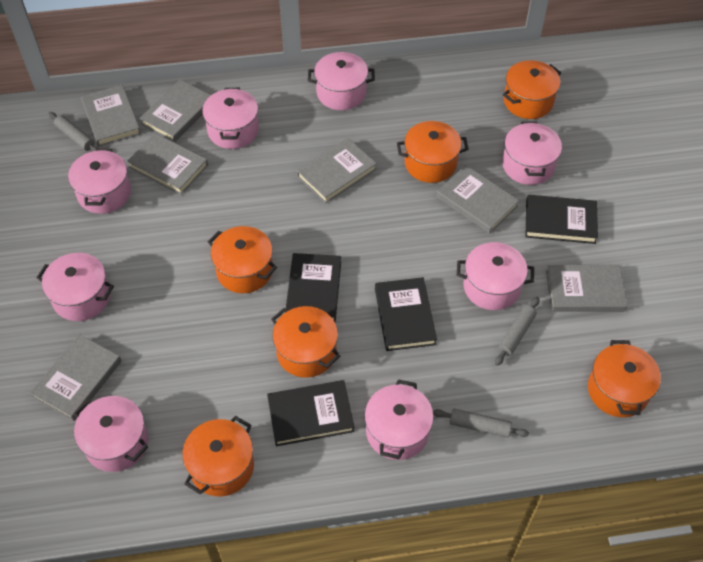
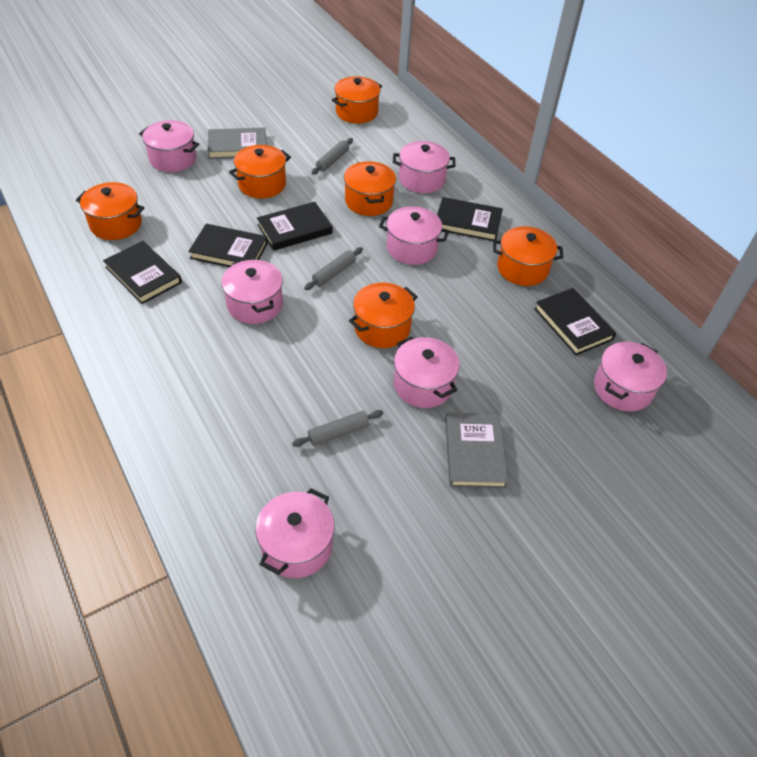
black book: [267,380,354,446] [285,253,341,322] [375,277,437,351] [525,195,598,244] = 4 -> [103,241,182,304] [188,224,268,267] [257,202,332,251] [437,197,503,241] [534,288,616,355] = 5
grey book: [30,334,122,421] [81,85,141,147] [127,133,208,195] [139,80,211,142] [297,138,377,203] [436,165,519,234] [546,265,627,312] = 7 -> [208,127,267,159] [445,412,508,489] = 2
pink pot: [36,253,114,321] [68,149,131,214] [74,396,148,472] [202,88,259,149] [308,52,375,110] [364,379,434,460] [457,242,534,310] [502,122,562,185] = 8 -> [139,120,199,172] [221,259,283,324] [255,488,335,578] [379,206,449,265] [393,141,455,193] [394,336,460,408] [594,342,667,412] = 7

